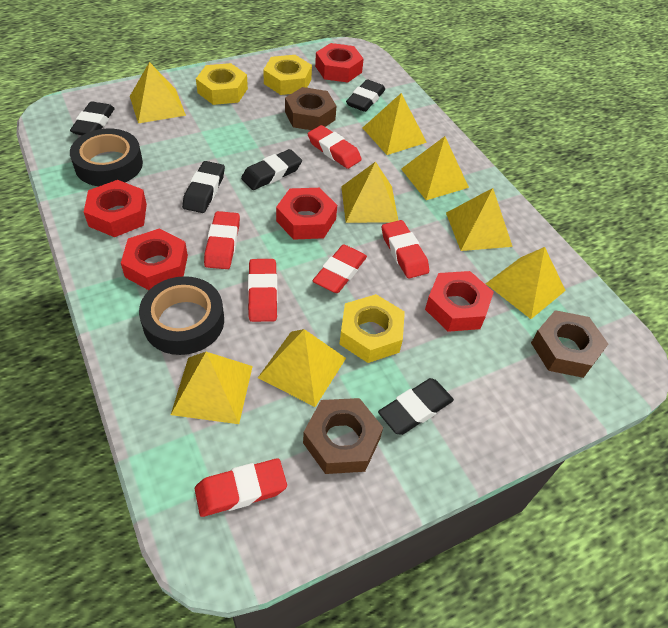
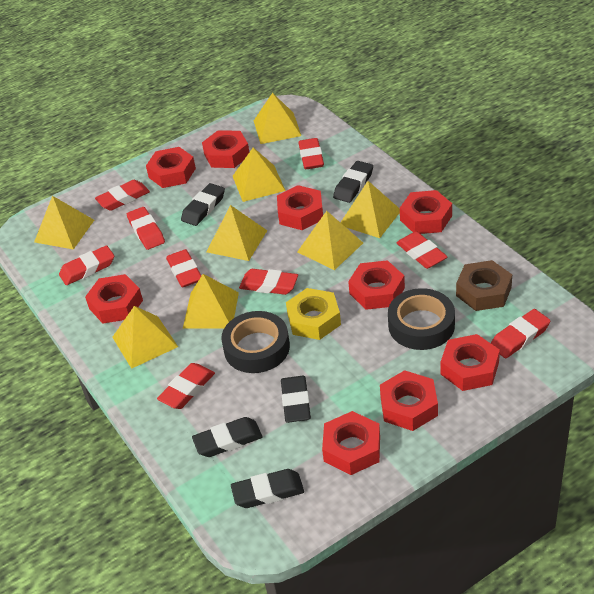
brown nut: [285,87,336,130] [303,398,383,474] [531,310,608,378] = 3 -> [456,260,512,311] = 1
red eraser: [195,458,287,517] [204,211,240,269] [248,259,278,322] [308,125,362,169] [313,245,367,293] [382,220,429,279] = 6 -> [59,245,114,285] [95,180,150,211] [127,207,165,250] [157,363,215,409] [166,249,201,287] [239,269,298,295] [299,138,324,169] [397,231,447,269] [491,309,550,358] = 9
red nut: [84,180,147,237] [121,228,188,290] [276,188,337,240] [315,43,364,83] [425,271,494,332] = 5 -> [85,274,143,324] [146,147,196,188] [202,130,249,168] [277,185,323,230] [322,411,380,475] [348,260,405,310] [380,370,438,431] [400,190,452,234] [441,334,500,391] = 9
yellow nut: [196,63,248,105] [263,55,312,95] [339,294,405,363] = 3 -> [286,288,341,340] = 1

